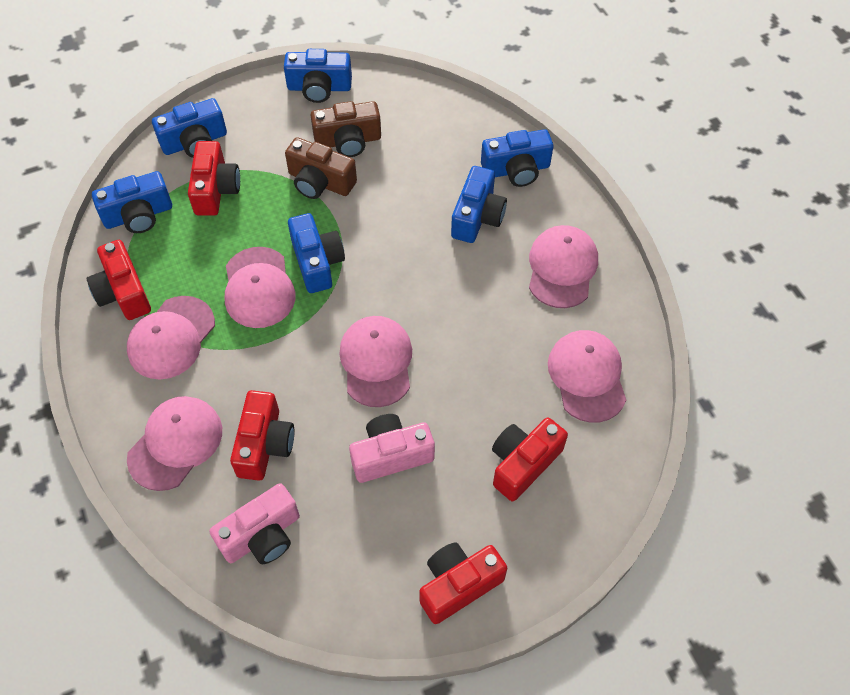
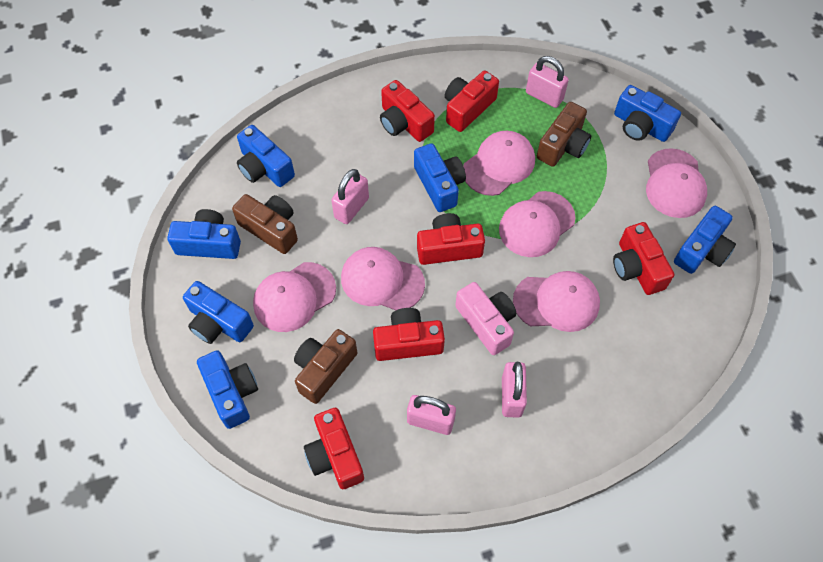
blue camera: [92,171,172,233] [152,98,227,158] [284,49,352,103] [288,213,345,293] [451,166,507,243] [481,129,553,187] = 6 -> [167,209,241,259] [183,281,254,344] [197,350,258,429] [237,125,295,187] [414,143,466,212] [614,85,681,142] [674,206,736,274] = 7
brown camera: [285,137,357,199] [310,101,381,157] = 2 -> [232,194,298,254] [294,329,357,404] [537,102,591,167] = 3
pink camera: [209,483,300,564] [349,414,435,483] = 2 -> [455,282,516,355] = 1
pink padlock: none = 0 -> [331,169,369,224] [407,395,456,435] [502,362,527,418] [526,56,569,108] = 4
red camera: [87,240,151,320] [188,141,240,216] [230,390,294,481] [419,542,507,624] [492,417,568,502] = 5 -> [304,408,364,489] [373,308,445,361] [380,80,435,142] [417,213,485,265] [445,71,499,132] [613,222,674,295] = 6

